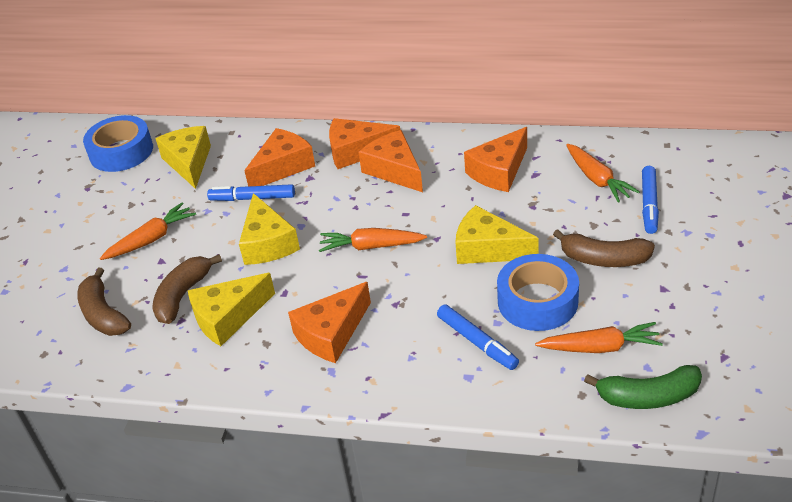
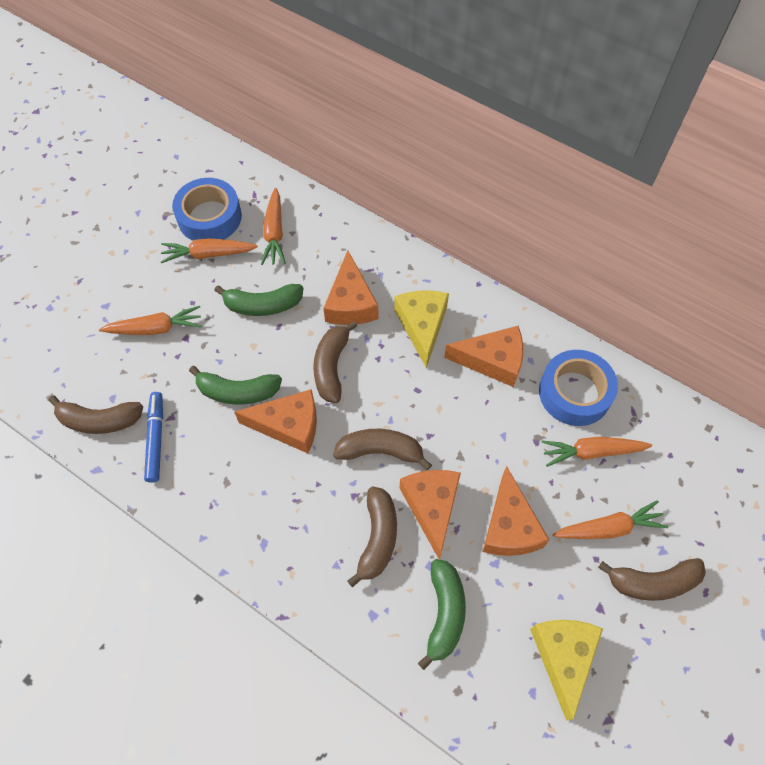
blue marker: [207,184,295,201] [437,304,519,370] [642,166,659,234] = 3 -> [144,392,163,483] = 1
brown banana: [77,268,131,336] [152,254,222,324] [553,229,655,267] = 3 -> [48,395,143,434] [313,321,357,403] [333,429,432,471] [347,486,397,588] [598,558,706,601] = 5
green banana: [584,365,702,409] = 1 -> [189,366,282,405] [214,284,303,316] [418,559,466,670] = 3
orange carrot: [100,202,196,260] [319,228,427,252] [535,322,663,353] [566,144,640,203] = 4 -> [99,306,202,335] [161,238,258,263] [261,188,286,265] [541,437,652,467] [553,500,668,539] = 5
yellow cheese: [155,126,211,189] [188,273,275,346] [239,193,300,265] [455,205,539,264] = 4 -> [394,290,449,368] [530,620,603,721] = 2

